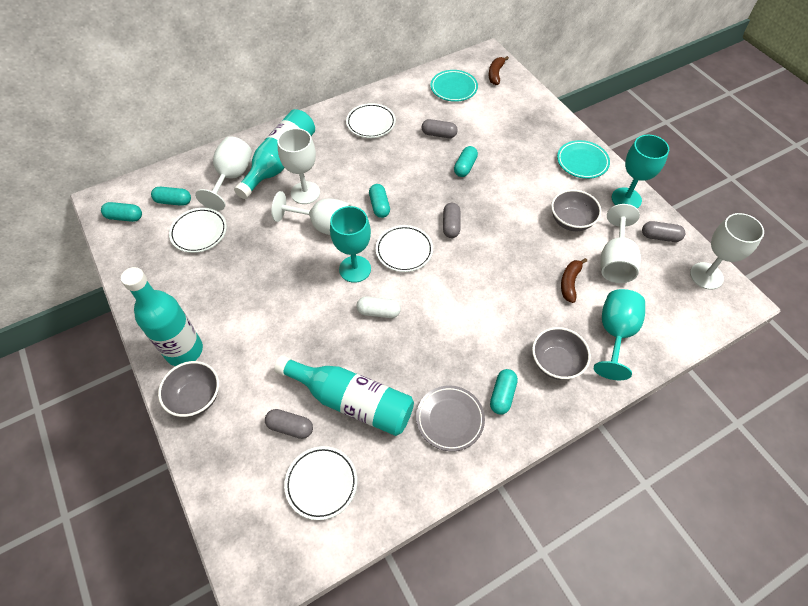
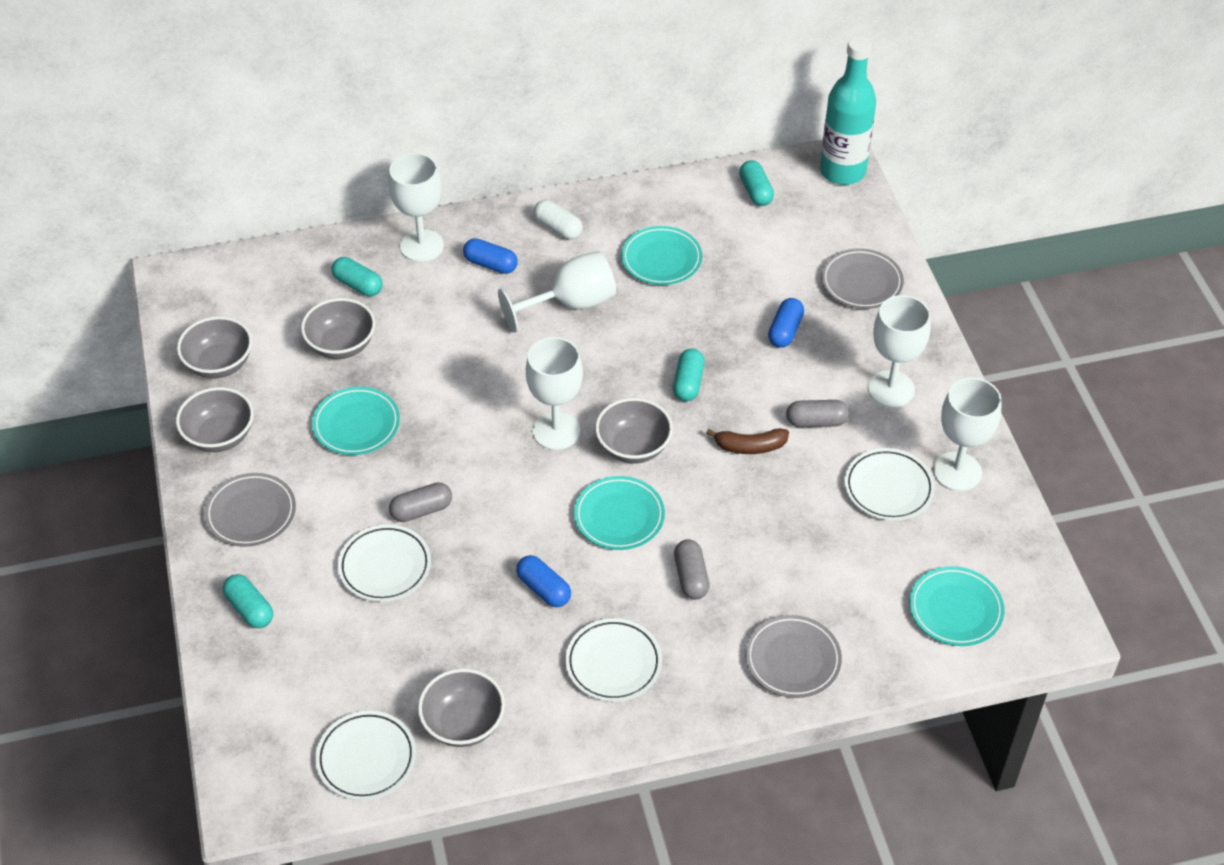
blue capsule: none = 0 -> [463,238,518,274] [516,555,571,607] [768,298,804,348] = 3
brown banana: [489,56,509,85] [561,258,587,303] = 2 -> [706,428,789,454] = 1
grey bowl: [158,361,219,417] [532,327,591,380] [551,189,602,231] = 3 -> [176,387,254,452] [177,316,252,379] [301,298,375,359] [418,668,505,747] [595,398,673,464] = 5
grey capsule: [265,409,313,439] [422,119,458,138] [443,203,460,238] [642,221,685,242] = 4 -> [389,482,452,522] [674,539,710,600] [786,400,849,427] = 3
grey plate: [416,386,485,451] = 1 -> [204,473,296,547] [745,615,842,698] [821,248,904,309] = 3
turquoise bottle: [121,267,203,366] [234,109,315,199] [274,355,414,436] = 3 -> [820,36,876,185] = 1
turquoise capsule: [101,202,142,222] [151,187,191,206] [369,184,390,218] [454,146,478,177] [490,369,518,414] = 5 -> [223,574,273,628] [331,257,383,297] [673,349,705,401] [739,160,774,206] = 4
turquoise goblet: [330,206,371,283] [594,289,645,380] [612,135,669,209] = 3 -> none = 0
turquoise plate: [431,70,478,102] [557,140,610,179] = 2 -> [312,387,400,455] [574,476,665,550] [621,226,702,285] [909,566,1005,646] = 4

